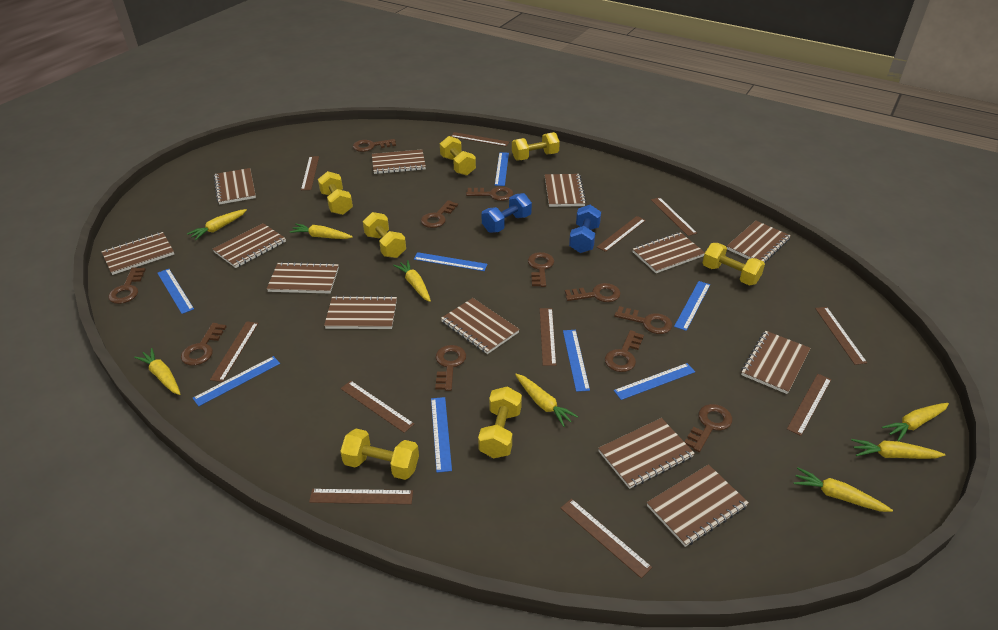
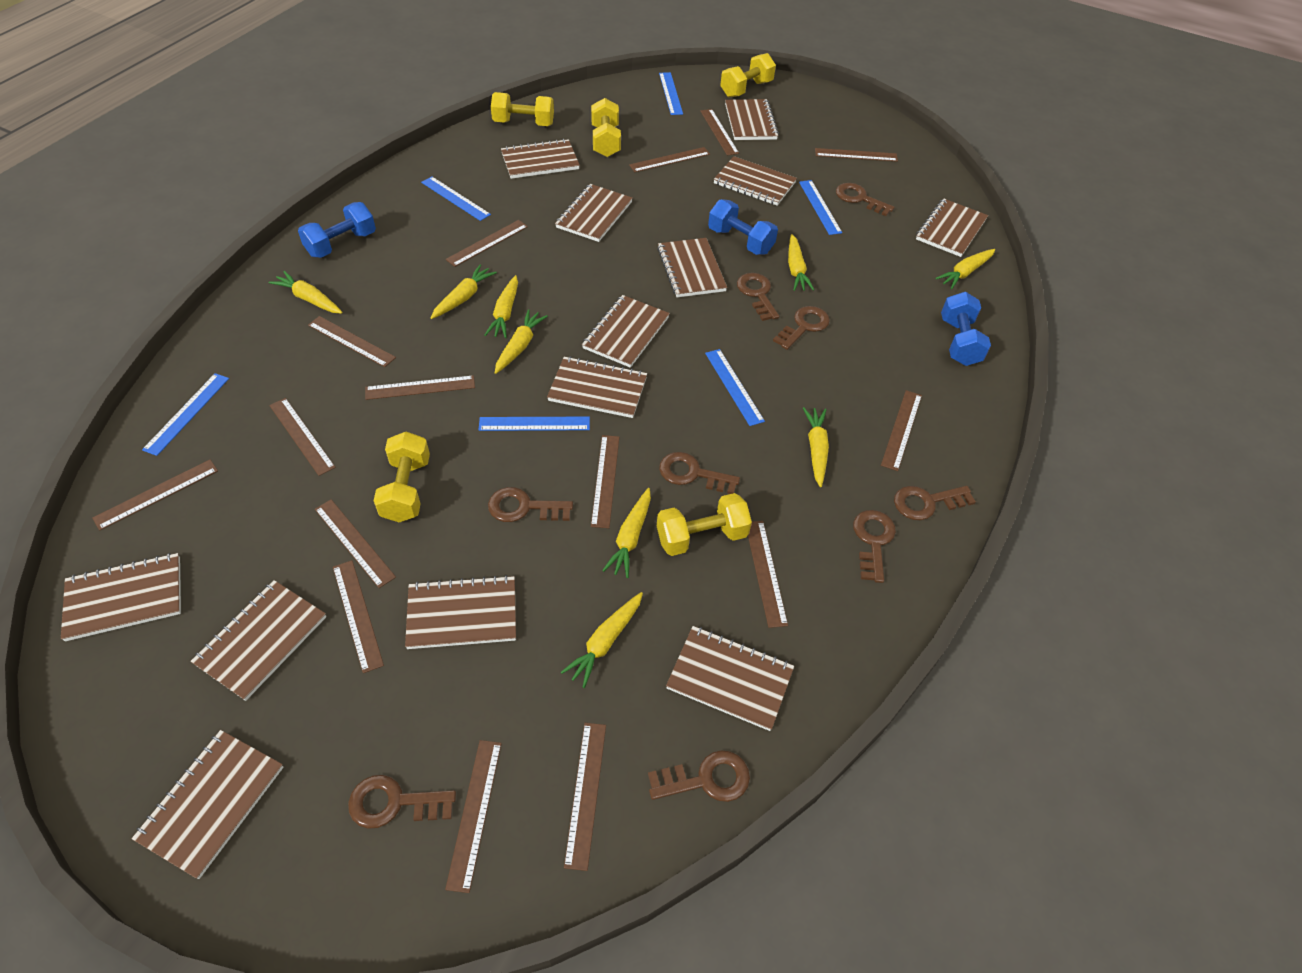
blue dumbbell: [482,193,532,233] [569,205,601,253] = 2 -> [298,202,376,258] [708,199,778,255] [941,292,991,366] = 3
blue ruler: [157,269,194,314] [193,356,280,406] [414,252,488,271] [431,397,452,473] [495,152,509,186] [563,330,590,392] [614,363,695,400] [674,281,710,331] = 8 -> [142,373,229,456] [421,177,491,221] [479,417,590,431] [659,72,683,115] [705,349,765,426] [799,180,842,235] = 6
brown key: [108,267,146,304] [181,323,227,366] [353,139,396,152] [421,200,458,228] [435,345,466,391] [466,187,513,201] [528,252,554,287] [565,283,621,302] [605,330,644,372] [614,306,672,334] [684,404,732,452] = 11 -> [348,775,456,829] [488,487,573,522] [648,750,750,802] [659,452,740,494] [737,273,779,321] [773,306,830,350] [836,183,895,216] [853,510,896,583] [894,486,976,520] = 9
brown ruler: [210,321,258,382] [301,156,319,190] [309,489,413,504] [341,381,414,433] [451,132,509,146] [540,308,556,366] [561,499,652,578] [597,216,646,252] [651,197,697,236] [787,374,831,436] [815,307,867,365] = 11 -> [92,459,218,531] [269,398,336,476] [308,316,396,367] [315,499,396,588] [333,560,384,673] [365,375,475,400] [445,740,502,893] [446,220,528,267] [564,723,606,871] [591,435,619,528] [629,147,710,172] [700,109,739,156] [748,521,788,628] [815,148,898,162] [881,390,922,471] = 15
yellow carrot: [134,348,180,395] [187,209,247,240] [290,224,353,239] [393,260,431,302] [515,374,578,427] [794,467,893,512] [851,439,946,459] [882,403,949,441] = 8 -> [269,271,343,314] [431,264,497,319] [485,275,518,338] [495,309,548,374] [561,592,643,688] [602,488,651,578] [788,234,814,291] [803,407,829,487] [936,249,995,289] = 9
yellow dumbbell: [318,171,353,215] [340,428,419,480] [363,212,406,258] [440,136,476,176] [478,386,522,458] [512,132,560,161] [703,243,765,285] = 7 -> [374,431,430,522] [491,92,554,126] [591,98,621,157] [657,493,752,556] [720,53,776,98] = 5

